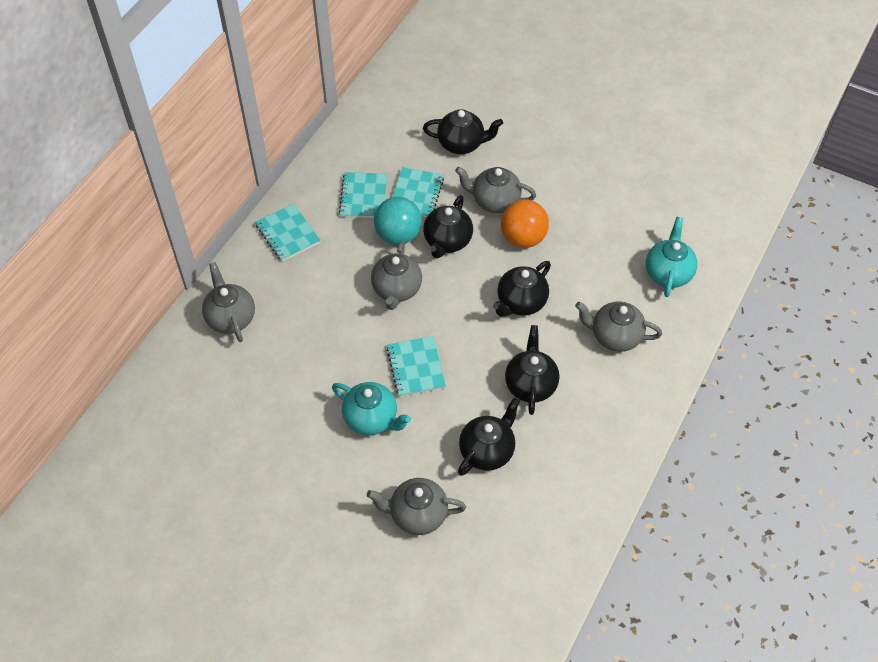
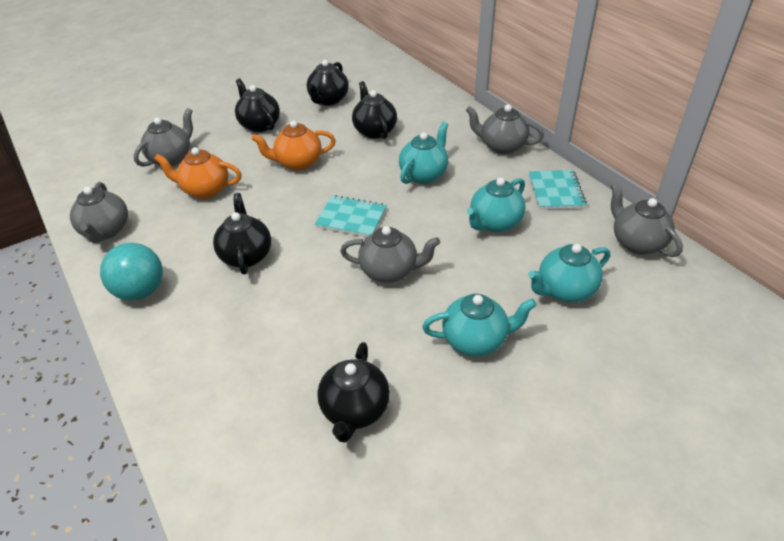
orange ball: [501,200,549,248] = 1 -> none = 0
orange teapot: none = 0 -> [154,147,242,199] [252,120,336,171] = 2
turquoise notebook: [255,203,321,262] [339,172,387,218] [386,336,446,397] [392,167,444,217] = 4 -> [315,195,387,237] [529,170,587,210] = 2
turquoise teapot: [332,382,411,435] [646,217,697,297] = 2 -> [399,122,448,184] [422,294,536,356] [467,178,525,232] [528,244,610,302] = 4

